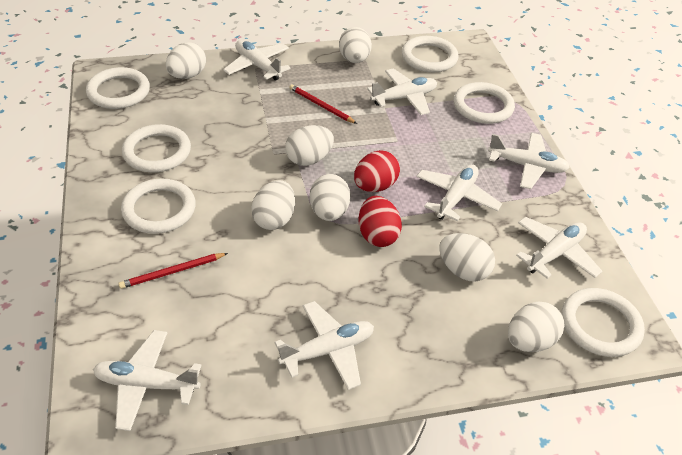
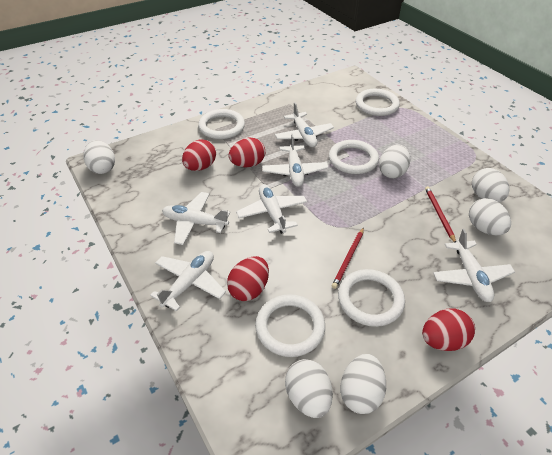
red egg: [354,150,400,192] [358,196,402,247] = 2 -> [182,139,216,171] [227,256,269,301] [229,138,265,167] [422,309,475,351] = 4
white egg: [166,42,206,79] [251,180,295,230] [285,125,334,166] [310,174,350,221] [339,27,372,63] [439,233,495,282] [508,302,565,352] = 7 -> [84,140,115,174] [285,359,333,418] [340,354,386,414] [379,144,410,178] [469,198,511,235] [472,168,509,202] = 6
white plane: [93,330,202,431] [223,40,291,81] [275,301,374,390] [367,68,437,115] [416,164,502,221] [488,133,570,189] [516,217,602,279] = 7 -> [150,251,226,312] [162,192,230,245] [236,184,307,234] [262,134,329,187] [275,102,334,147] [433,229,515,302] = 6
white ring: [86,67,150,109] [121,179,196,234] [122,124,191,172] [402,36,459,72] [454,82,515,124] [562,288,645,357] = 6 -> [198,109,245,139] [255,294,325,357] [329,140,379,174] [338,269,405,327] [356,89,400,116] = 5

